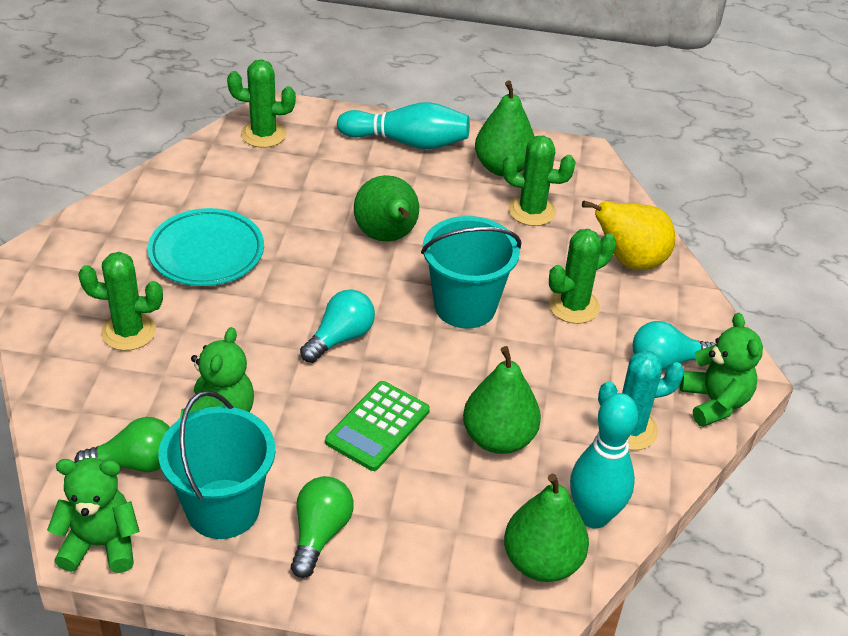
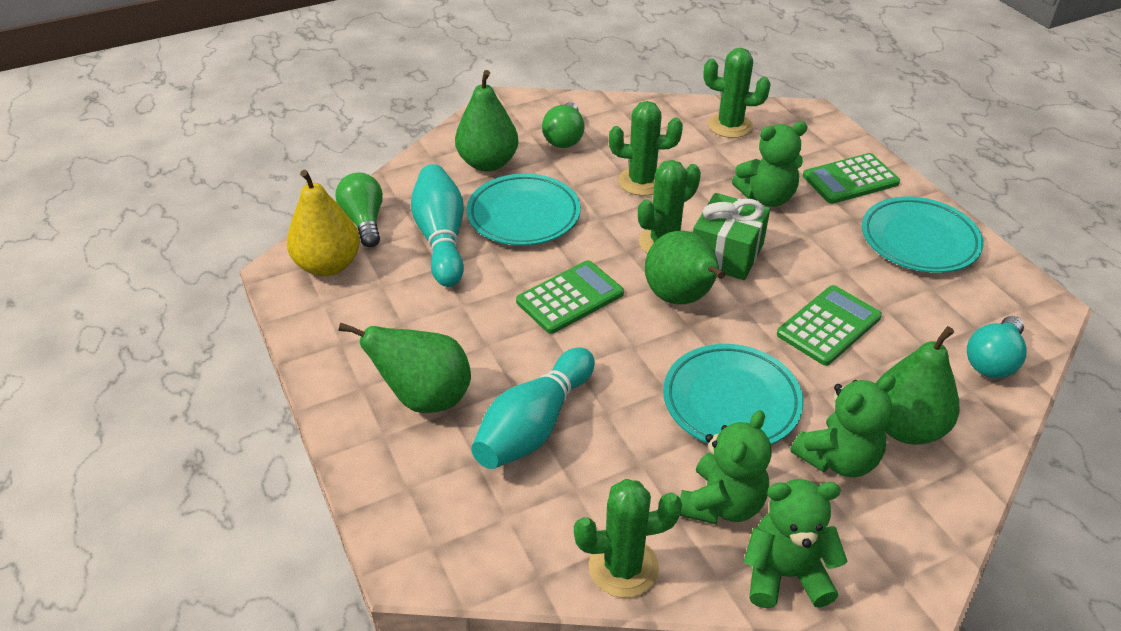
green calculator: [325,381,430,471] = 1 -> [516,260,624,334] [777,285,882,366] [803,153,900,204] = 3
green gift: none = 0 -> [693,193,770,280] = 1
green teddy bear: [47,458,140,573] [180,327,254,418] [680,313,763,427] = 3 -> [680,410,772,524] [732,121,808,207] [743,479,848,608] [791,375,896,477] = 4
turquoise bucket: [159,391,275,539] [421,216,521,328] = 2 -> none = 0
turquoise cactus: [598,350,685,450] = 1 -> none = 0
turquoise light bulb: [300,289,375,363] [633,321,715,370] = 2 -> [967,316,1026,378] = 1
turquoise plate: [148,208,264,286] = 1 -> [466,173,581,246] [663,344,804,445] [862,197,983,273] = 3

